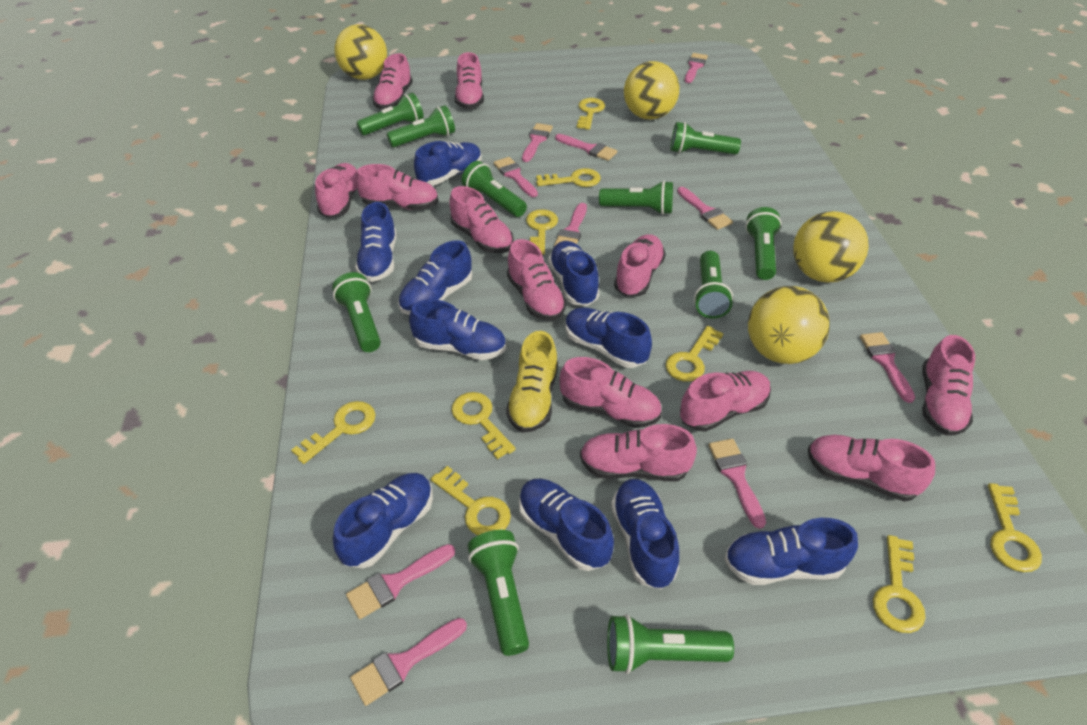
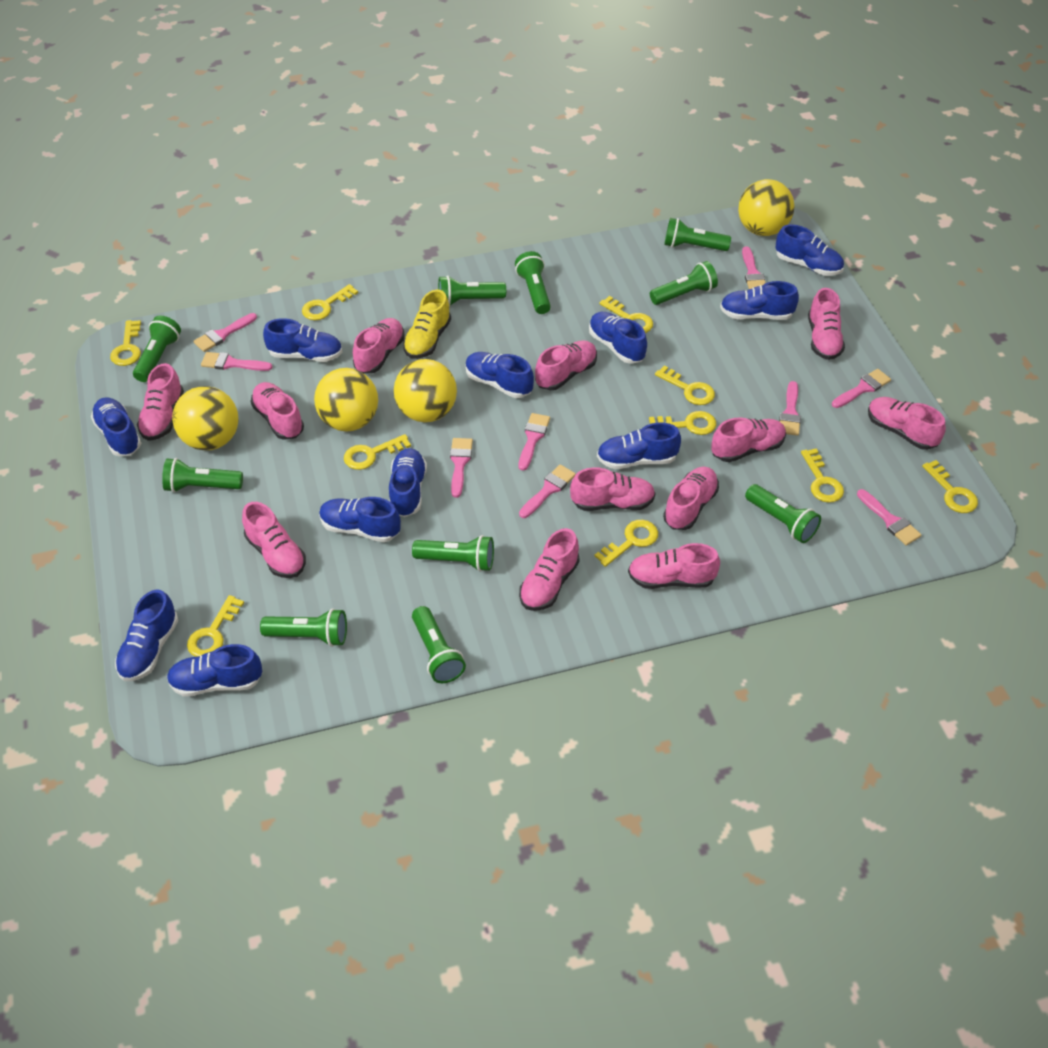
blue shoe: [333,473,433,568] [355,202,397,282] [398,240,472,315] [409,299,506,360] [414,141,482,185] [519,478,614,571] [548,241,600,306] [566,307,652,368] [611,479,679,589] [724,518,858,585] = 10 -> [91,397,141,456] [115,590,178,681] [167,644,262,697] [263,318,342,362] [319,497,401,542] [389,448,427,517] [466,352,534,398] [589,312,647,364] [597,423,681,469] [720,281,799,320] [775,224,844,276] = 11
pink brush: [346,544,455,619] [350,618,467,706] [493,157,538,197] [522,123,553,162] [554,203,587,246] [555,134,617,161] [677,187,733,230] [685,53,708,83] [708,439,766,529] [860,332,915,403] = 10 -> [193,313,257,352] [201,352,272,371] [450,438,473,498] [519,413,550,471] [519,464,576,518] [742,246,766,289] [779,381,801,436] [832,369,891,408] [857,489,921,546] = 9
yellow key: [291,401,376,464] [431,466,511,535] [451,392,516,459] [526,209,558,255] [536,168,601,187] [577,98,605,130] [666,326,724,382] [873,535,926,633] [988,483,1042,572] = 9 -> [110,320,141,366] [187,595,244,657] [302,284,358,320] [344,434,411,470] [595,520,658,567] [599,296,653,333] [649,411,716,435] [655,365,715,405] [801,449,844,503] [922,460,978,513] = 10

